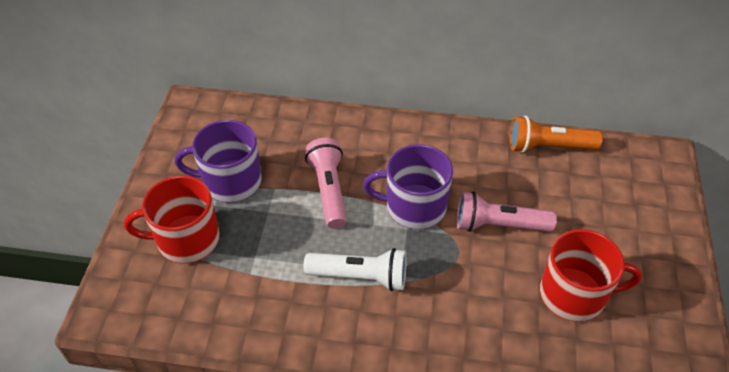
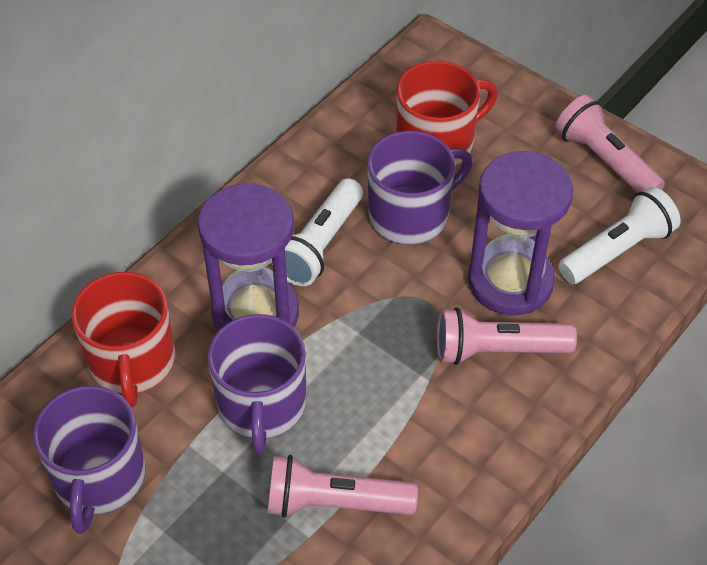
orange flashlight: [510,116,603,153] = 1 -> none = 0
pink flashlight: [305,138,347,229] [457,192,557,232] = 2 -> [268,455,418,518] [437,307,577,365] [555,95,665,193] = 3
purple hourglass: none = 0 -> [198,182,299,331] [468,151,573,315] = 2
purple mug: [175,120,262,203] [363,144,453,230] = 2 -> [33,385,146,534] [208,314,306,455] [368,131,472,245] = 3
white flashlight: [303,248,406,291] = 1 -> [271,178,363,286] [558,187,681,284] = 2

